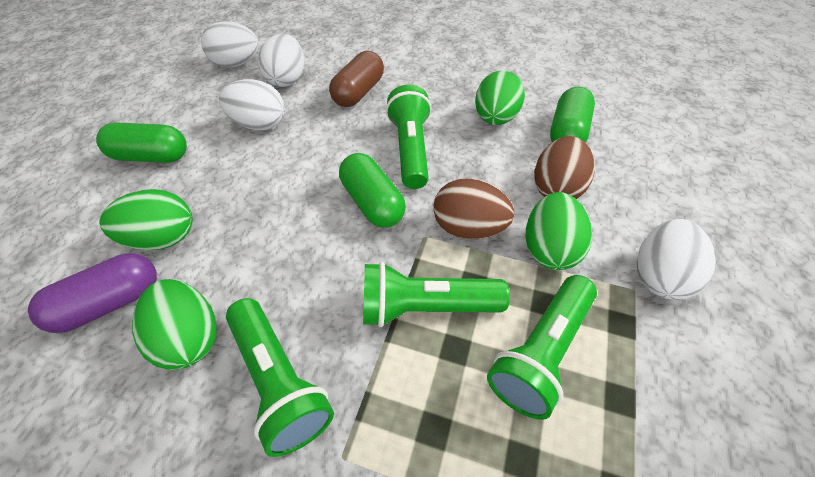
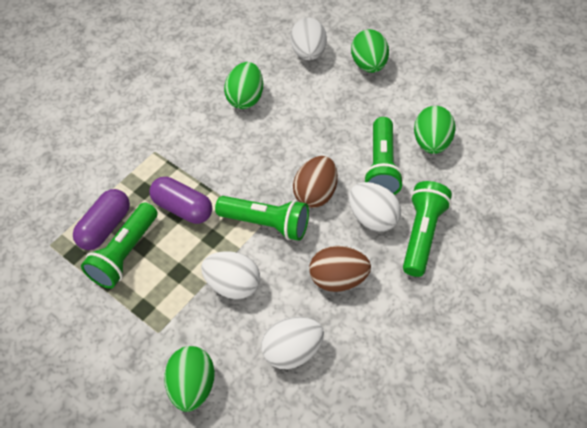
brown capsule: [329,51,384,107] = 1 -> none = 0
green capsule: [96,122,187,163] [339,153,406,228] [550,87,595,143] = 3 -> none = 0
purple capsule: [28,253,157,333] = 1 -> [73,189,130,250] [149,177,212,224] = 2

